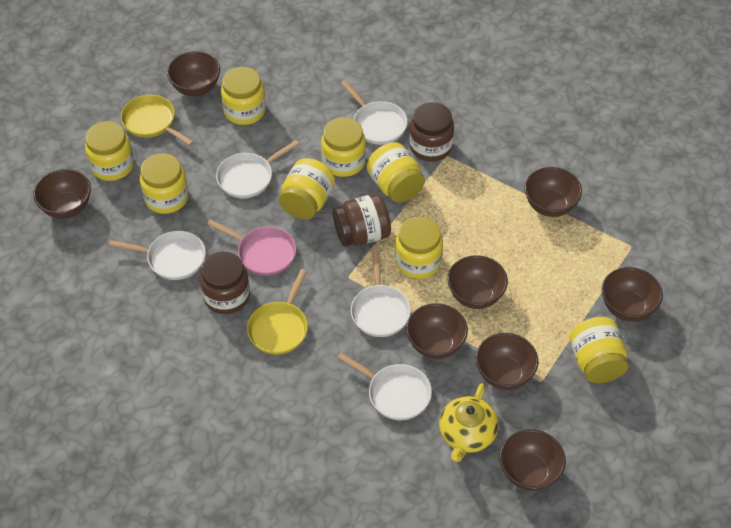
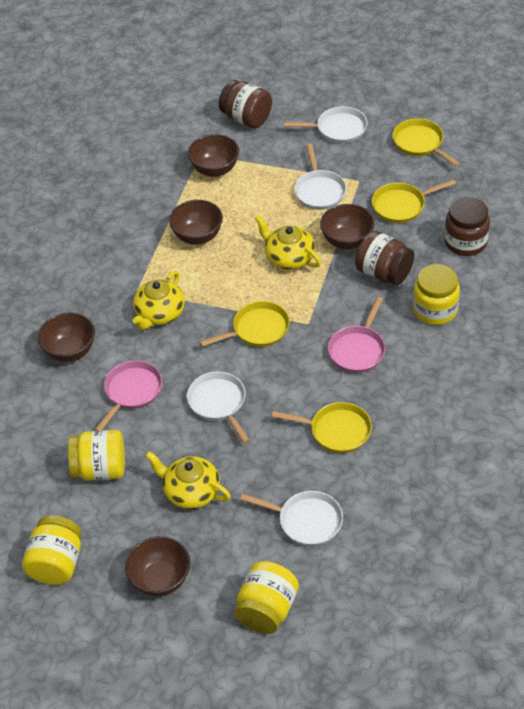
brown bowl: [33,169,91,219] [167,51,220,96] [406,303,468,359] [448,255,508,309] [476,333,539,390] [499,429,566,491] [524,167,582,217] [602,267,663,321] = 8 -> [38,312,95,362] [125,536,190,596] [169,200,223,245] [188,134,239,177] [320,204,375,249] = 5
pink pan: [207,220,296,276] = 1 -> [95,360,162,431] [328,297,386,373] = 2
white pan: [109,231,206,280] [216,140,299,198] [337,353,432,420] [341,80,407,145] [351,250,411,337] = 5 -> [187,371,250,443] [240,491,343,546] [284,106,367,143] [294,144,347,210] = 4
yellow jar: [85,121,134,181] [140,153,189,214] [221,67,266,125] [279,158,335,220] [321,117,366,177] [367,142,425,203] [395,217,443,279] [570,317,629,383] = 8 -> [22,515,81,585] [68,430,125,481] [234,561,299,634] [413,264,460,325] = 4
yellow pan: [121,95,194,146] [247,269,308,355] = 2 -> [200,301,290,347] [272,402,372,453] [372,179,456,223] [393,118,460,167] = 4
yellow teapot: [439,383,499,462] = 1 -> [133,271,185,330] [145,451,231,509] [255,215,321,270] = 3

